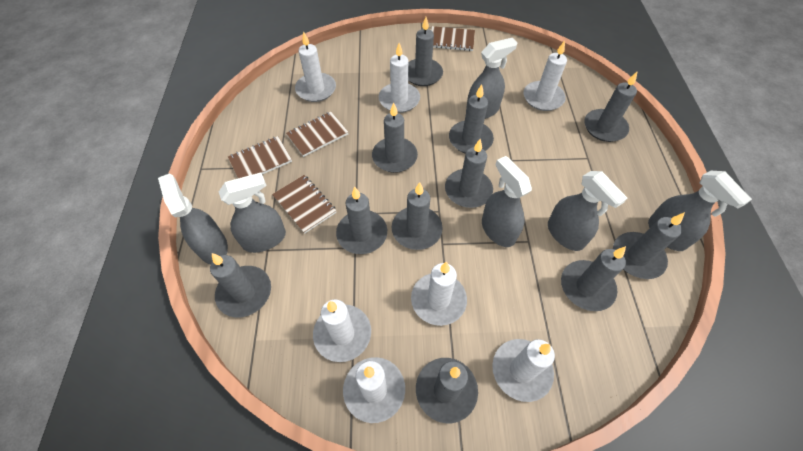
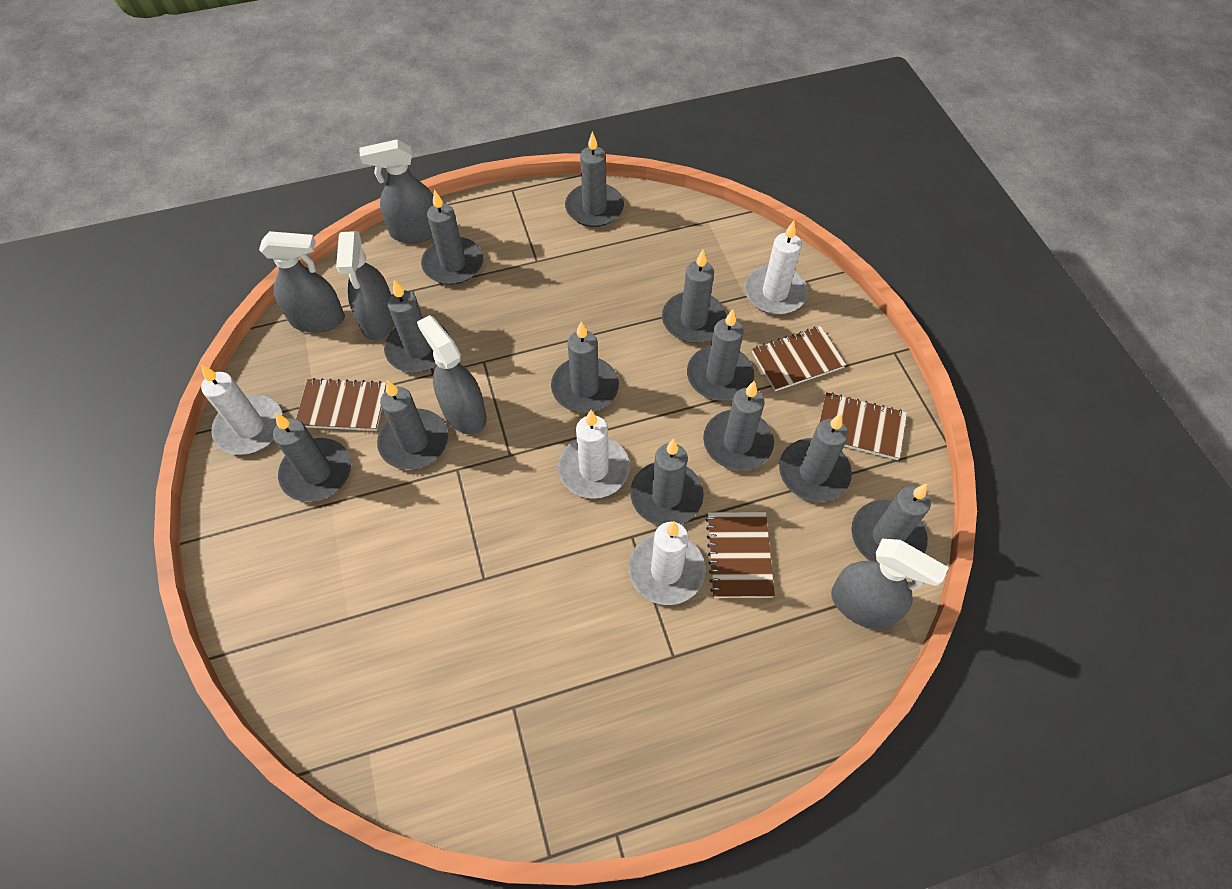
grey candle: [210,253,271,318] [336,187,387,254] [372,103,418,173] [392,182,443,250] [408,17,443,86] [416,358,478,423] [445,139,493,208] [449,84,494,154] [561,246,626,311] [584,72,637,142] [613,212,685,279] = 11 -> [273,413,351,502] [377,380,448,470] [384,280,449,373] [421,190,483,285] [551,321,619,413] [565,131,624,227] [630,439,704,526] [662,250,727,343] [687,309,754,401] [703,381,774,471] [779,414,852,502] [851,484,931,562] = 12
grey spray bottle: [158,173,228,264] [219,172,286,253] [466,38,517,119] [482,156,532,247] [548,171,627,251] [648,171,752,251] = 6 -> [259,231,345,333] [336,231,395,341] [359,139,433,243] [417,315,487,435] [831,539,949,630] = 5
white candle: [295,31,336,102] [313,300,371,362] [343,357,405,423] [379,43,420,113] [411,262,467,326] [492,339,555,402] [523,41,567,111] = 7 -> [201,364,283,455] [558,410,630,499] [629,521,705,605] [745,221,808,315] = 4

